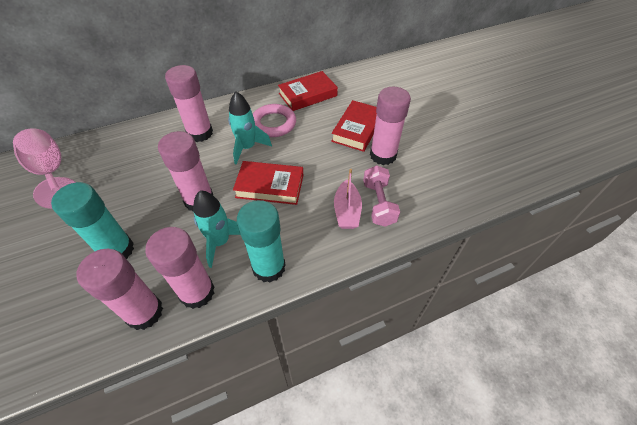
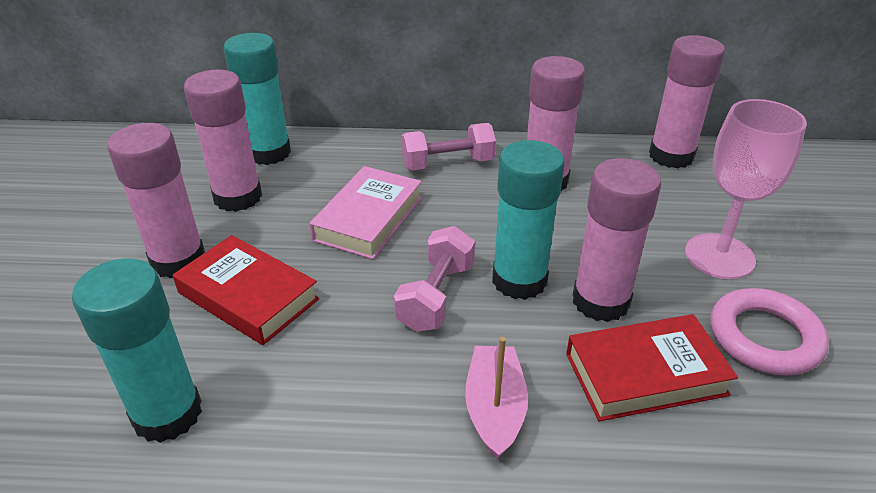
pink book: none = 0 -> [309,166,422,259] = 1
pink dumbbell: [363,165,400,227] = 1 -> [394,226,475,332] [401,123,496,170] = 2
red book: [233,161,303,205] [278,71,338,111] [331,100,377,152] = 3 -> [173,235,319,345] [566,314,738,421] = 2
turquoise glue stick: [51,182,134,259] [237,200,286,283] = 2 -> [72,258,202,443] [224,33,291,165] [492,140,565,300] = 3
turquoise rocket: [193,191,240,268] [228,92,272,165] = 2 -> none = 0

